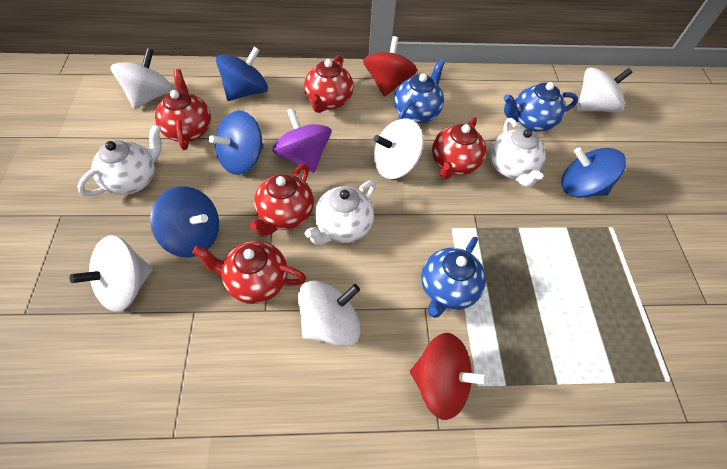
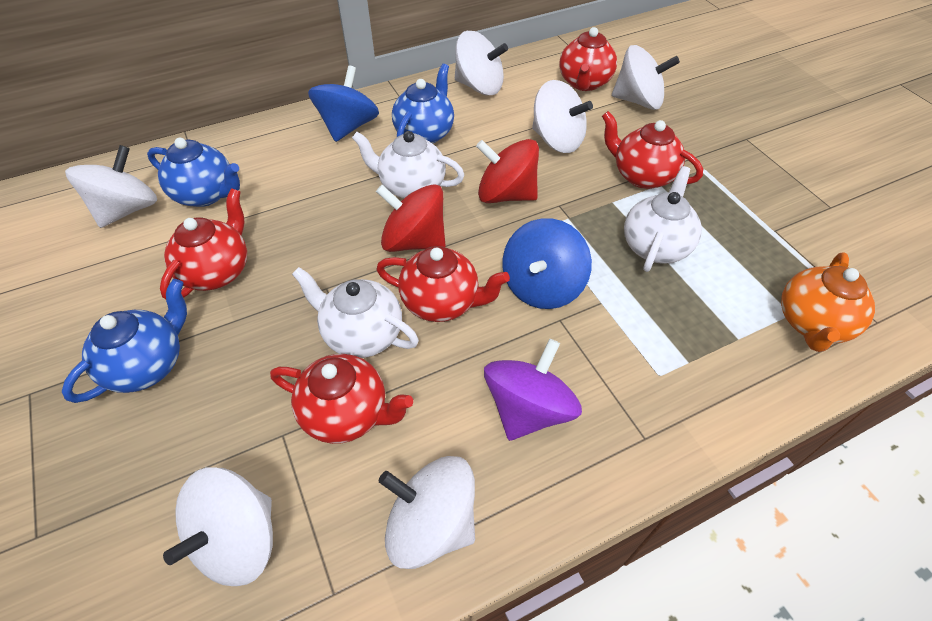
blue spinning top: [150,186,219,258] [209,111,264,175] [216,47,268,101] [561,147,626,198] = 4 -> [308,65,379,142] [503,218,592,309] = 2
orange teapot: none = 0 -> [781,252,875,352] = 1
white spinning top: [70,235,153,312] [110,48,173,109] [298,281,360,347] [373,118,424,179] [577,67,633,113] = 5 -> [65,145,157,228] [163,468,273,586] [379,456,475,569] [455,31,508,96] [532,80,593,153] [612,45,680,110] = 6

